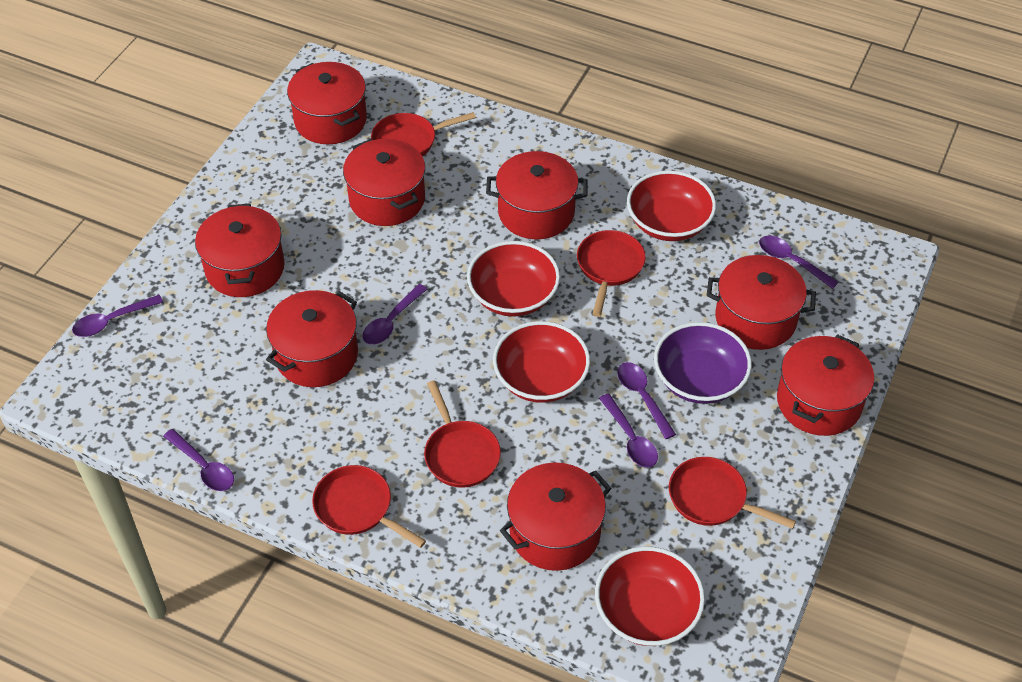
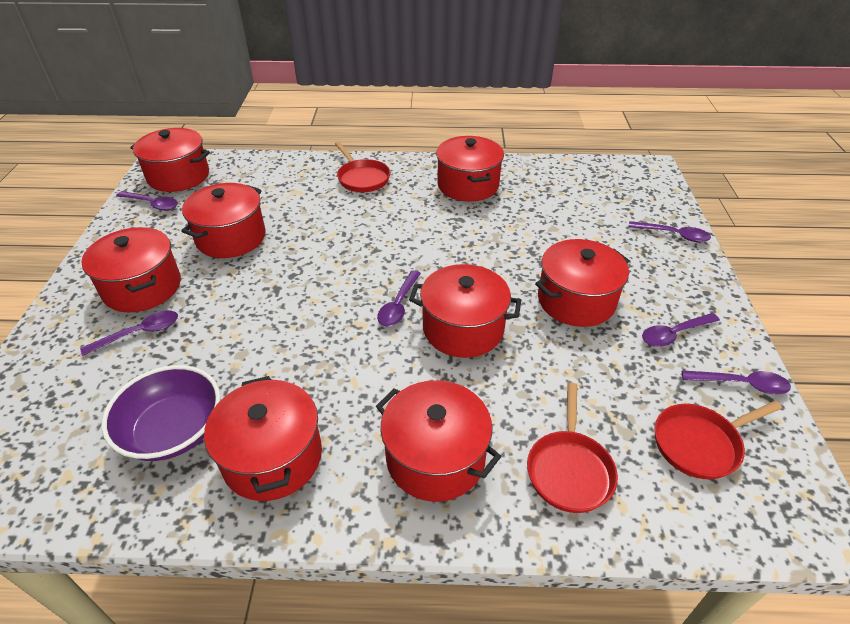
red bowl: [467,241,560,317] [493,321,590,403] [595,546,705,646] [627,170,716,241] = 4 -> none = 0
red pan: [312,465,426,548] [371,112,476,156] [424,380,501,488] [577,230,646,317] [669,457,796,529] = 5 -> [335,142,390,192] [527,382,618,513] [655,401,782,479] = 3

